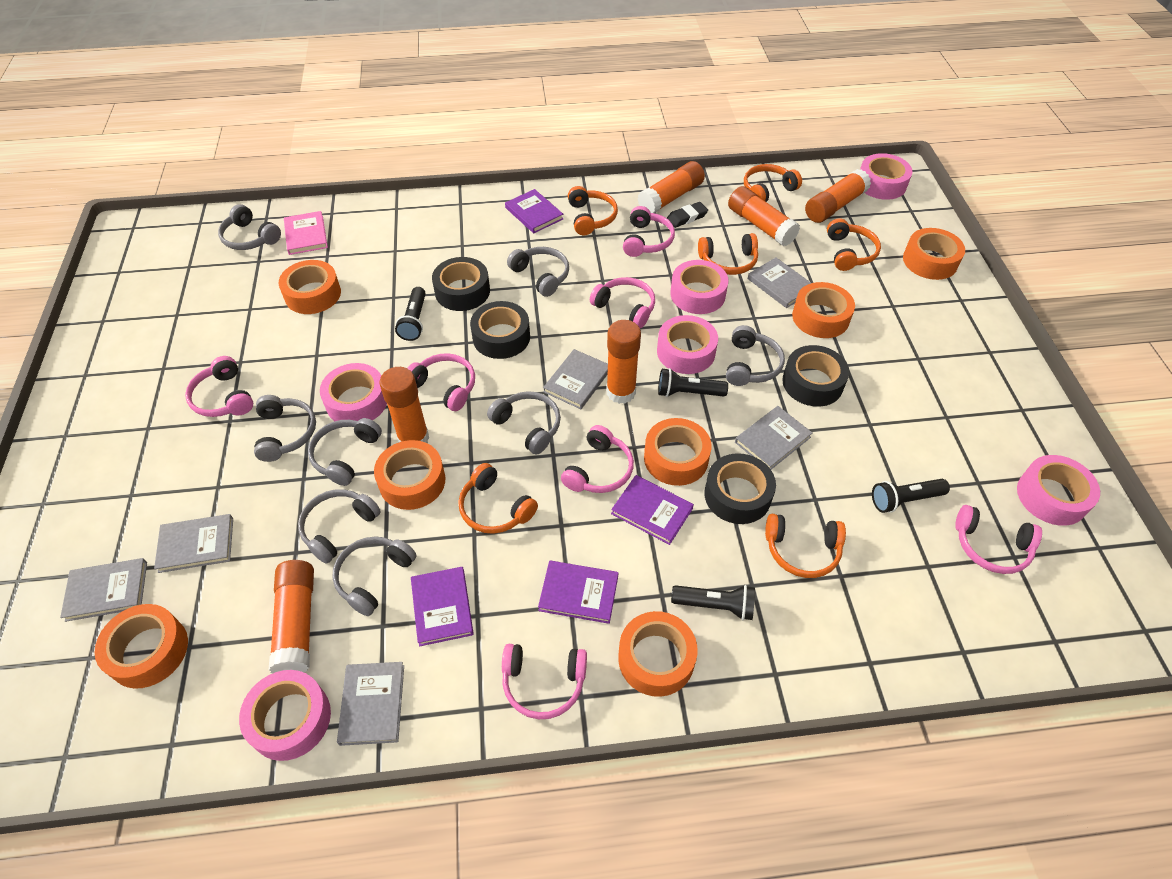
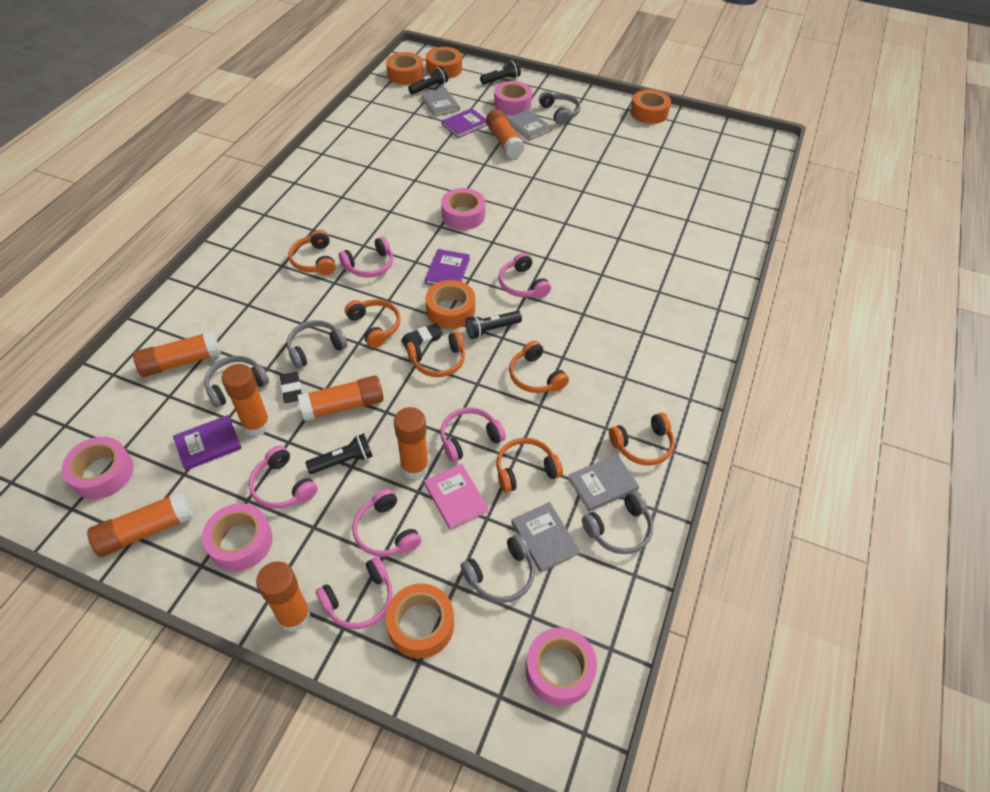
black eraser: [667,202,708,228] = 1 -> [280,372,302,403] [401,323,443,350] = 2
black tape: [432,257,490,311] [470,301,530,359] [704,453,776,524] [782,345,849,407] = 4 -> none = 0
grey book: [60,558,147,622] [154,514,233,573] [337,662,404,746] [543,349,608,409] [735,406,812,469] [748,257,811,308] = 6 -> [421,88,460,117] [507,109,552,141] [511,502,580,573] [568,454,639,512] = 4
grey headphones: [218,204,281,250] [254,395,316,462] [298,489,381,564] [308,418,382,486] [332,536,417,616] [487,391,561,455] [507,247,569,297] [726,325,785,386] = 8 -> [204,356,269,408] [287,320,348,368] [461,534,535,603] [539,91,581,125] [582,491,653,554] = 5
orange glue stick: [269,560,314,673] [379,367,429,443] [606,320,641,404] [638,161,705,213] [728,186,800,246] [805,169,871,223] = 6 -> [87,491,193,557] [133,331,221,377] [222,364,271,436] [256,561,311,632] [298,375,384,421] [394,407,429,479] [486,109,524,158] = 7
orange tape: [94,604,188,689] [279,260,341,314] [374,440,445,510] [618,611,698,697] [644,418,712,486] [792,282,855,338] [903,228,965,280] = 7 -> [386,52,424,85] [386,584,454,659] [426,47,462,78] [426,280,475,329] [630,90,671,124] = 5
pink headphones: [185,356,253,417] [407,353,475,411] [502,644,587,719] [561,425,634,493] [590,277,655,328] [623,206,675,257] [955,505,1042,574] = 7 -> [249,445,318,509] [316,557,393,629] [339,237,393,278] [353,489,421,557] [440,407,506,462] [499,253,551,298] = 6
pink tape: [239,670,331,761] [320,363,387,421] [657,315,718,374] [670,260,728,314] [860,153,913,200] [1017,455,1100,526] = 6 -> [62,437,134,499] [202,503,273,571] [441,188,486,230] [494,81,532,115] [525,627,597,706] = 5
purple book: [411,567,474,646] [505,189,564,233] [538,560,618,624] [611,475,694,545] = 4 -> [173,415,242,471] [425,249,470,285] [442,108,488,138] = 3

